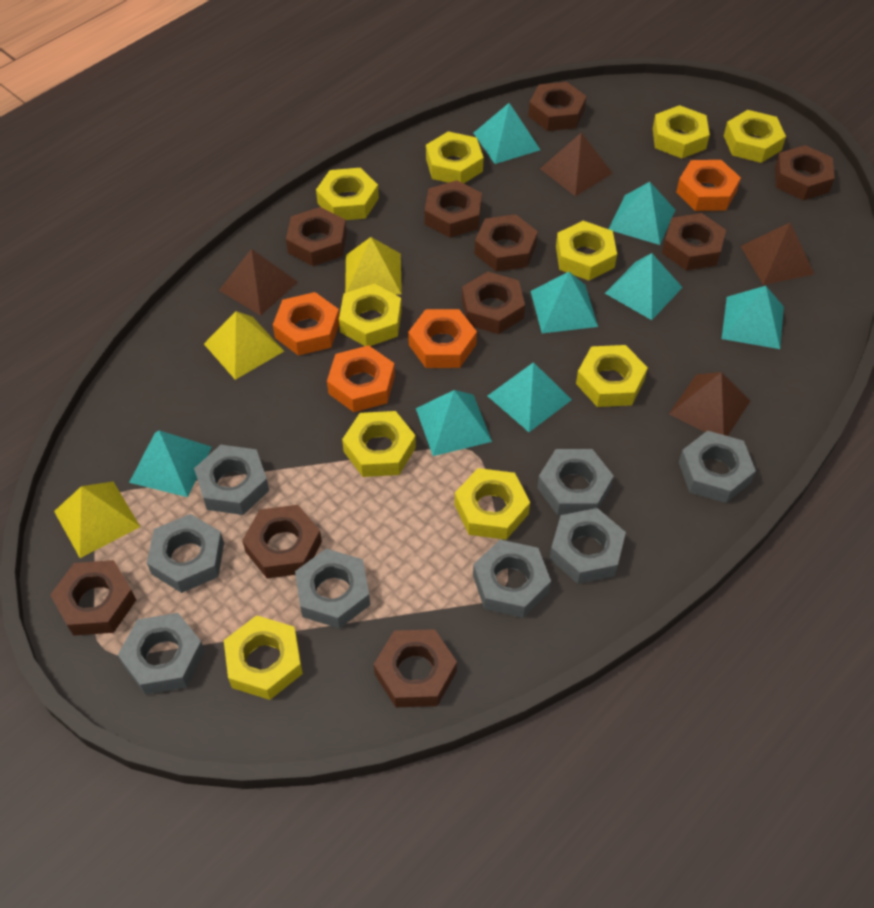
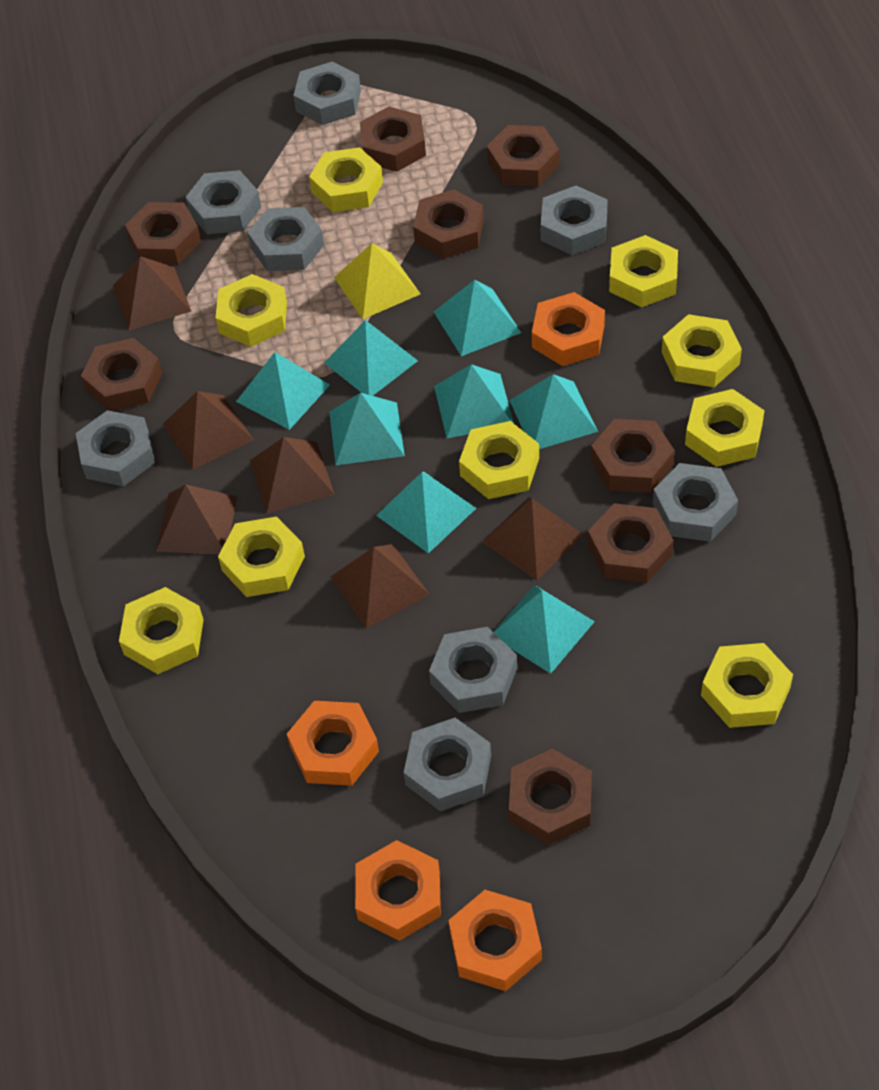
brown nut: [50,560,136,636] [242,505,322,579] [286,207,347,266] [374,629,457,707] [425,180,482,238] [462,271,525,334] [475,214,538,272] [528,82,586,131] [662,213,726,271] [775,145,835,200] = 10 -> [81,338,162,411] [125,202,201,265] [360,107,426,172] [413,189,484,259] [487,125,559,187] [509,749,592,845] [588,503,674,583] [591,419,675,493] = 8
brown pyramid: [219,249,298,316] [540,133,613,196] [669,372,750,436] [741,223,814,285] = 4 -> [113,256,191,330] [156,484,237,554] [163,391,254,470] [250,437,335,514] [330,544,430,629] [482,497,584,581] = 6
yellow nut: [224,615,303,700] [316,168,379,220] [339,283,402,346] [342,411,416,477] [426,131,484,184] [455,468,530,540] [556,221,617,281] [576,345,648,407] [653,105,710,159] [724,110,786,163] = 10 -> [119,587,204,674] [215,274,287,347] [218,517,305,597] [309,147,383,212] [459,421,539,499] [609,235,678,307] [662,314,742,387] [685,389,765,467] [701,643,793,728] = 9
yellow pyramid: [54,482,140,558] [204,311,284,380] [345,237,402,295] = 3 -> [334,243,420,319] = 1

